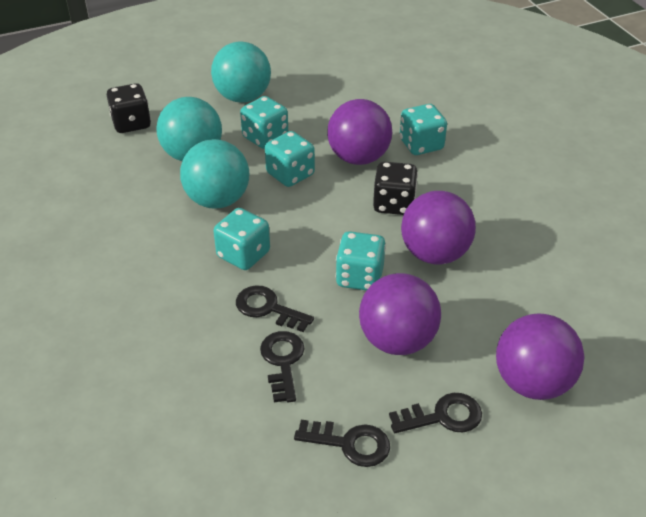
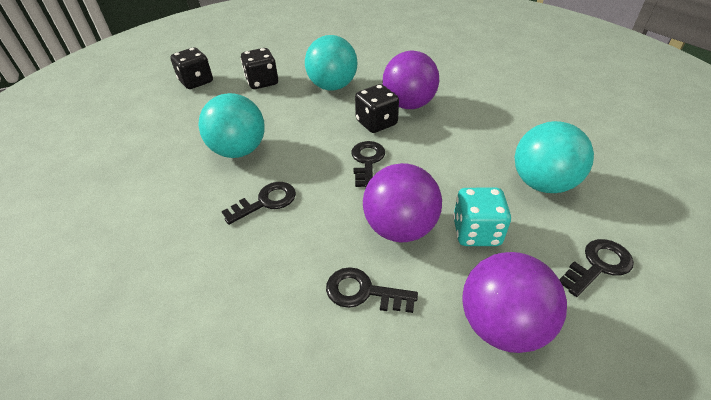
black dice: [107,83,151,133] [373,162,418,215] = 2 -> [170,48,213,89] [241,48,278,89] [355,84,399,133] = 3
purple ball: [327,99,392,165] [359,273,441,355] [401,191,476,265] [496,314,585,400] = 4 -> [363,163,442,242] [383,51,439,109] [462,252,567,353] = 3
turquoise dice: [214,208,270,270] [240,96,288,149] [265,131,315,187] [336,231,386,291] [400,104,447,155] = 5 -> [453,188,511,246] = 1

